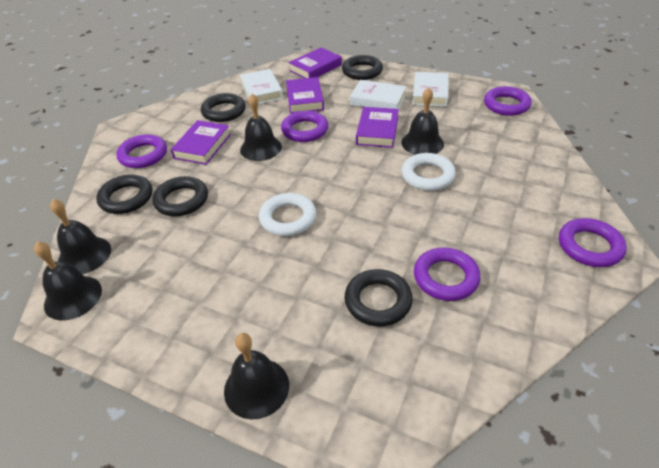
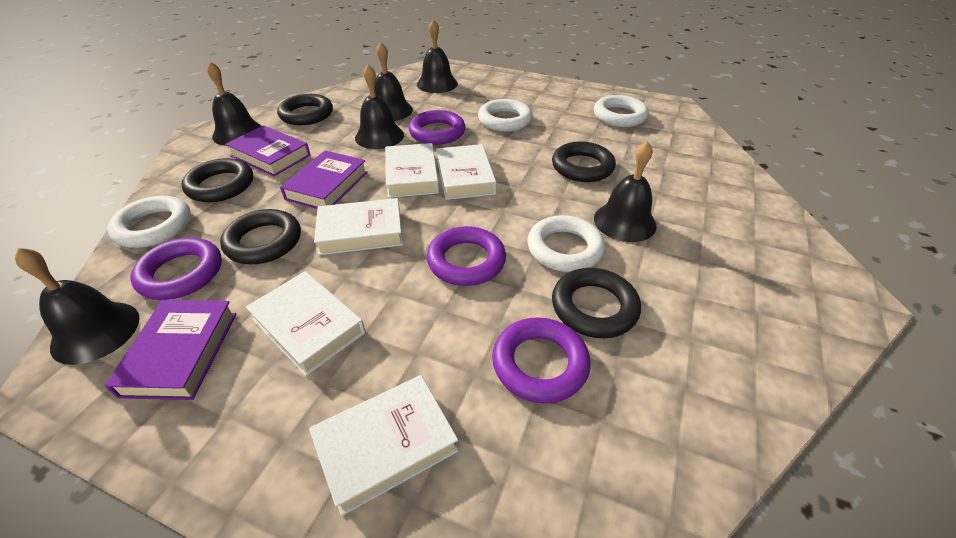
black bell: [34,241,102,320] [50,199,111,274] [224,333,289,420] [240,94,282,161] [401,87,444,155] = 5 -> [15,248,140,365] [207,62,261,146] [355,65,404,149] [375,42,413,121] [417,19,458,93] [594,141,657,242] = 6
purple book: [171,120,231,165] [286,77,324,114] [289,47,342,78] [356,107,399,148] = 4 -> [105,300,236,400] [225,125,310,176] [280,151,368,209] = 3
purple ring: [116,134,167,168] [281,111,328,142] [414,247,481,301] [484,86,532,116] [559,218,627,267] = 5 -> [130,238,222,300] [409,110,465,145] [427,226,506,286] [492,317,591,403] = 4
white book: [240,69,283,104] [350,80,406,109] [412,72,448,107] = 3 -> [246,271,365,376] [309,375,459,516] [314,198,403,255] [385,143,439,198] [436,144,496,200] = 5
white ring: [259,193,316,236] [402,153,456,191] = 2 -> [107,196,191,248] [478,99,533,132] [527,215,605,272] [594,95,649,127] = 4

